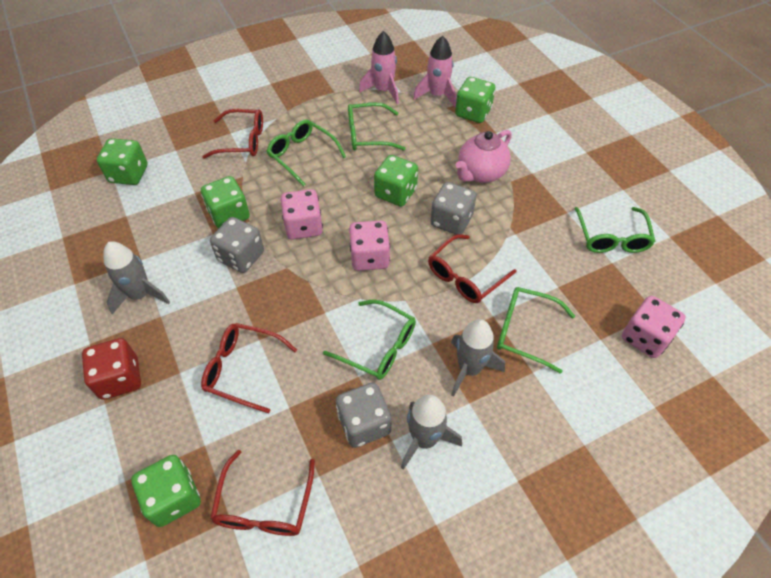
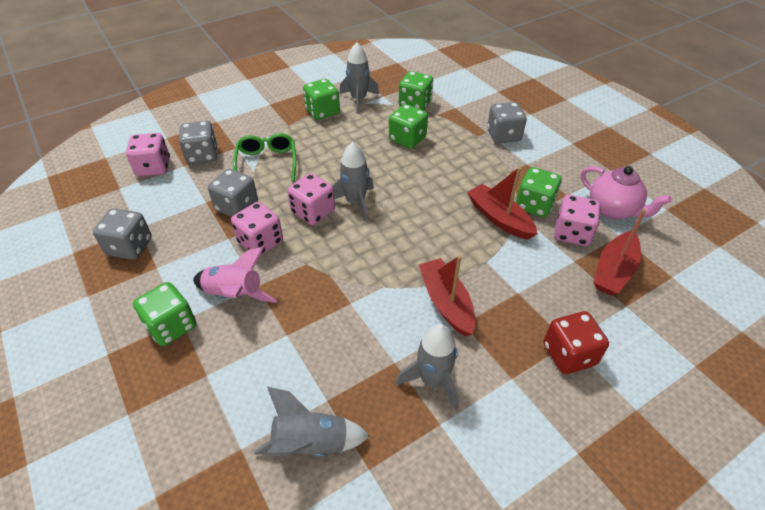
green glasses: [266,119,346,187] [323,299,416,380] [348,102,406,151] [497,287,575,374] [574,207,656,253] = 5 -> [233,133,296,181] = 1
grey dice: [210,217,264,273] [336,382,391,448] [430,182,477,235] = 3 -> [93,208,152,260] [179,121,218,164] [208,169,258,217] [487,102,527,143] = 4
grey rocket: [103,241,170,315] [401,395,462,470] [451,319,505,397] = 3 -> [254,387,369,457] [333,142,374,221] [339,42,379,113] [396,324,459,410] = 4
pink dice: [281,189,323,239] [349,220,390,271] [622,296,686,358] = 3 -> [126,133,170,177] [231,202,283,256] [287,173,335,225] [554,195,601,246] = 4
pink rocket: [359,31,399,104] [413,36,457,108] = 2 -> [193,247,277,303] = 1
red boat: none = 0 -> [419,255,475,336] [467,167,538,240] [593,209,646,295] = 3
red glasses: [201,323,297,413] [202,109,263,159] [210,450,315,536] [428,234,517,303] = 4 -> none = 0

